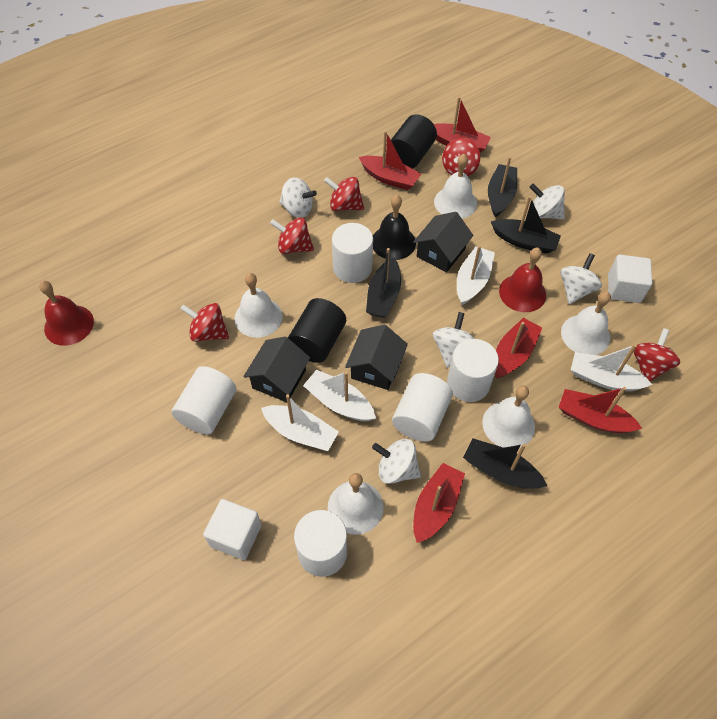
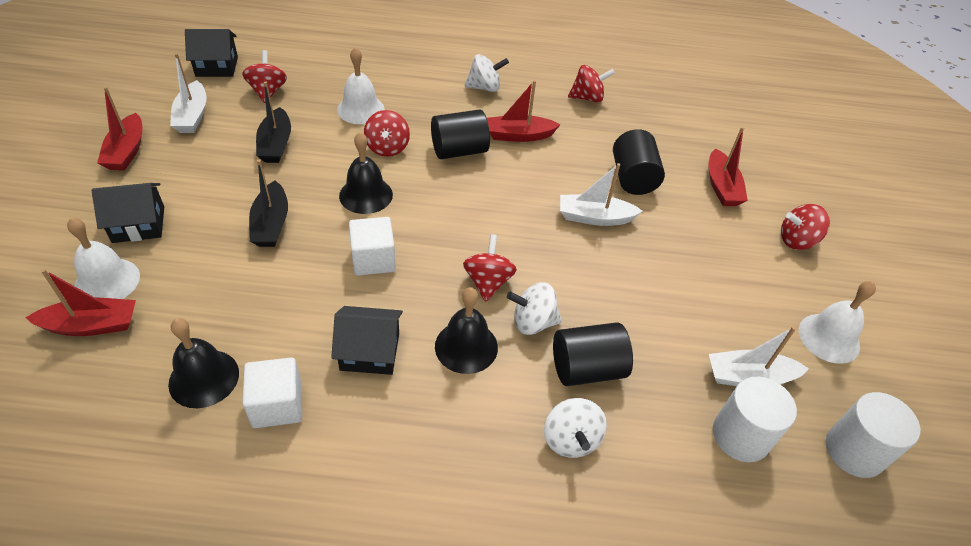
black bell: [373,195,416,260] = 1 -> [168,318,239,408] [339,132,393,214] [435,287,498,374] = 3
black boat: [366,248,401,318] [463,439,547,489] [488,157,517,217] [491,196,561,254] = 4 -> [249,159,288,247] [256,81,291,163] = 2
black cylinder: [288,298,346,363] [391,114,437,169] = 2 -> [431,109,490,159] [553,322,633,386] [613,129,665,195] = 3
red bell: [39,281,94,346] [499,248,546,312] = 2 -> none = 0
red boat: [359,131,421,190] [413,463,465,543] [434,97,491,153] [495,318,542,378] [559,387,642,433] = 5 -> [26,269,136,336] [97,87,142,171] [487,80,561,142] [709,127,748,206] = 4
white bell: [234,273,283,338] [328,473,384,535] [434,154,477,218] [482,386,535,448] [561,291,611,355] = 5 -> [67,217,140,299] [337,47,385,124] [799,281,876,364] = 3
white boat: [261,394,339,451] [303,370,376,421] [457,245,495,305] [571,344,652,391] = 4 -> [170,53,207,133] [560,163,642,226] [709,326,809,386] = 3
white cylinder: [171,366,236,435] [294,510,347,577] [332,223,373,283] [392,373,453,442] [447,339,499,402] = 5 -> [713,377,797,462] [826,392,920,478] = 2
white spinning top: [279,177,317,218] [372,439,421,484] [433,312,474,368] [530,183,565,219] [560,253,602,304] = 5 -> [464,54,509,92] [507,282,562,335] [544,398,607,458] = 3

